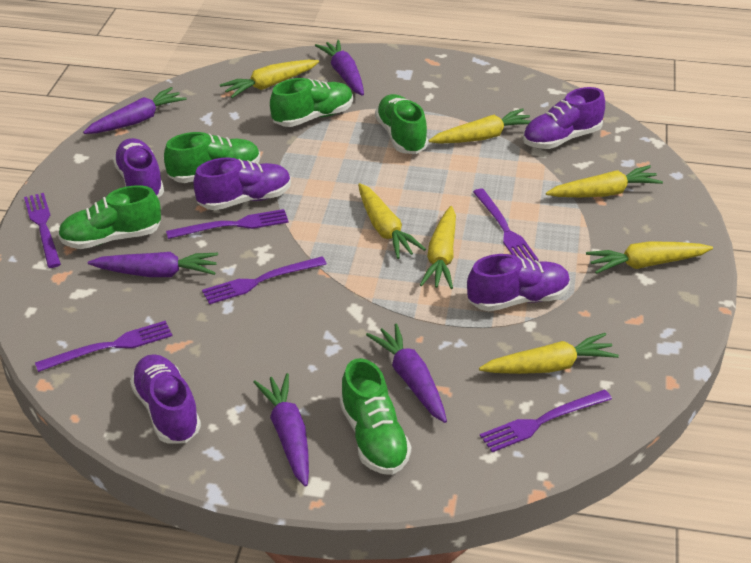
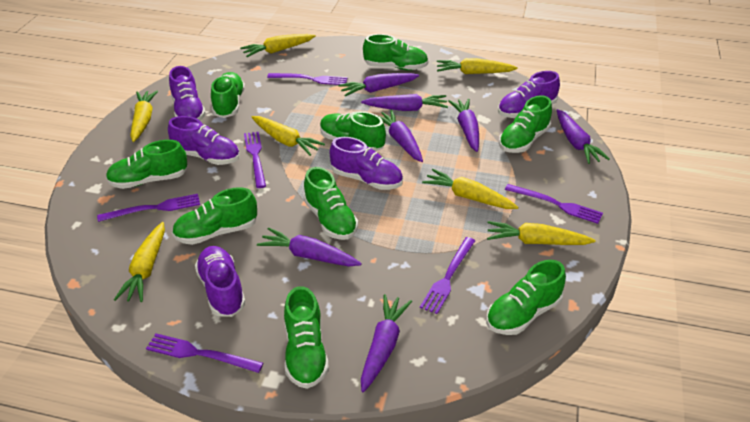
green shoe: [58,185,161,249] [164,132,260,183] [270,78,353,127] [340,358,411,475] [375,94,428,154] = 5 -> [106,140,187,189] [172,187,257,245] [211,72,245,118] [284,286,329,389] [303,167,358,240] [320,111,386,151] [363,34,428,70] [486,260,566,335] [499,96,552,153] = 9
purple carrot: [83,87,187,134] [88,252,218,277] [253,373,309,487] [315,40,364,96] [366,323,447,423] = 5 -> [257,228,362,267] [338,73,419,96] [361,94,448,111] [361,294,412,392] [379,109,423,162] [448,99,479,152] [556,109,610,164] = 7

